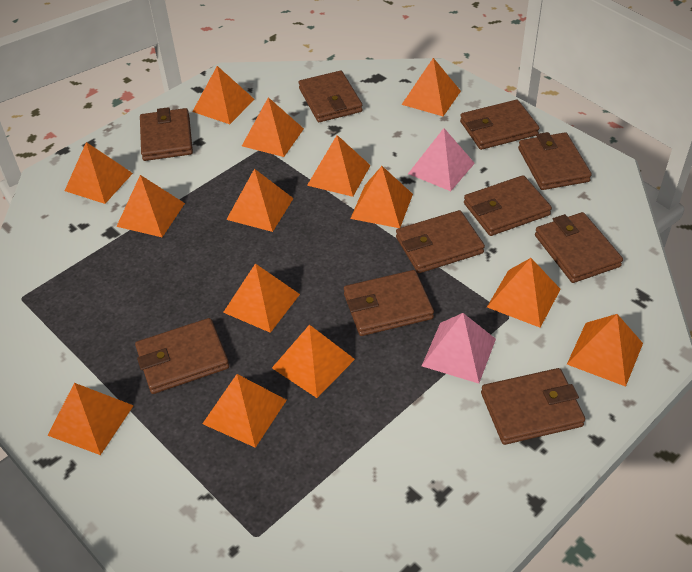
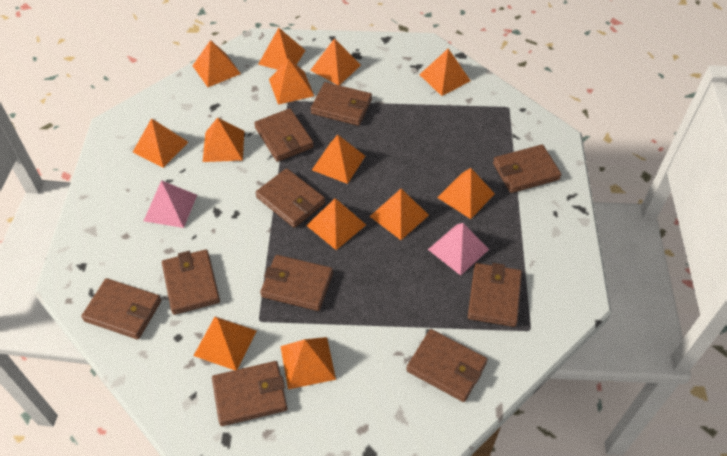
orange pyramid: [48,383,134,455] [65,142,133,204] [116,175,185,237] [192,66,255,124] [202,374,287,448] [223,263,300,333] [226,169,294,232] [242,97,304,157] [272,325,355,398] [307,135,371,197] [350,166,413,228] [401,58,461,116] [487,258,561,328] [567,314,643,387] = 14 -> [133,118,188,168] [192,40,241,87] [194,317,256,370] [203,117,244,162] [258,28,306,70] [269,58,314,105] [280,337,336,389] [306,198,366,250] [310,38,361,85] [312,135,365,184] [370,189,429,240] [419,48,470,96] [437,168,495,219] = 13

